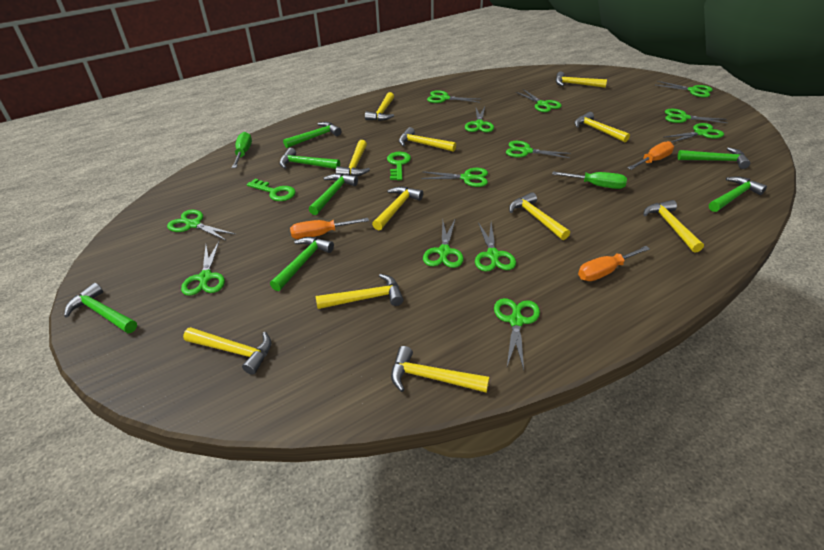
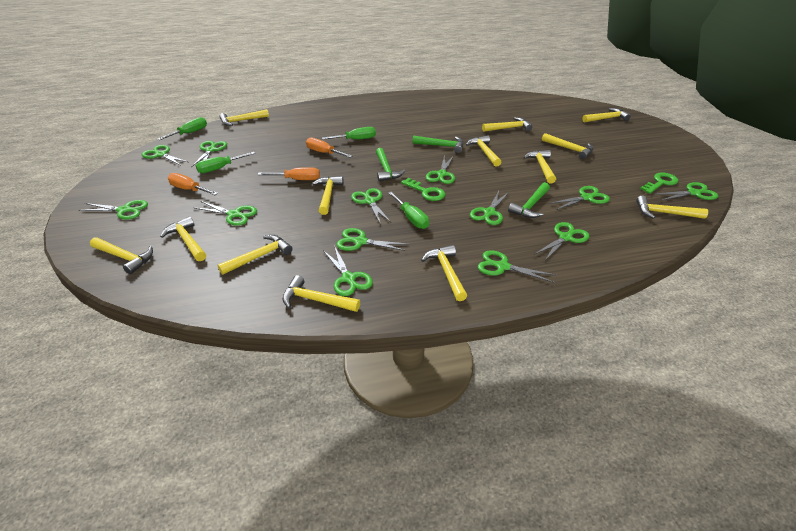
green hammer: [64,283,137,333] [270,237,334,291] [279,148,340,169] [283,122,341,148] [309,173,358,215] [678,147,750,169] [709,176,767,212] = 7 -> [376,148,405,181] [412,136,463,153] [508,182,550,218] = 3
green screwdriver: [232,132,252,168] [552,172,627,189] = 2 -> [157,117,207,140] [195,152,255,173] [322,127,376,140] [388,192,429,229] = 4
yellow hammer: [183,327,272,375] [316,274,404,309] [336,140,370,176] [365,92,394,121] [372,186,423,230] [391,346,489,393] [399,127,456,152] [509,192,570,240] [556,71,607,88] [574,112,630,142] [643,200,704,253] = 11 -> [90,237,153,274] [160,216,206,261] [217,235,293,275] [219,109,269,126] [282,275,360,312] [312,176,344,215] [421,245,467,301] [466,135,501,167] [482,117,533,132] [524,150,556,184] [542,133,593,159] [582,108,631,123] [636,196,708,219] = 13

